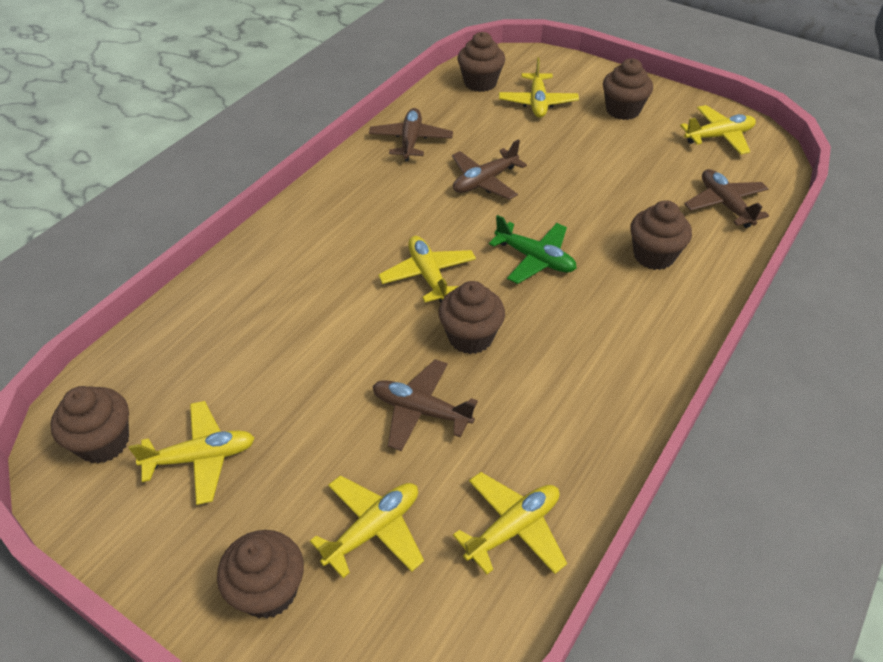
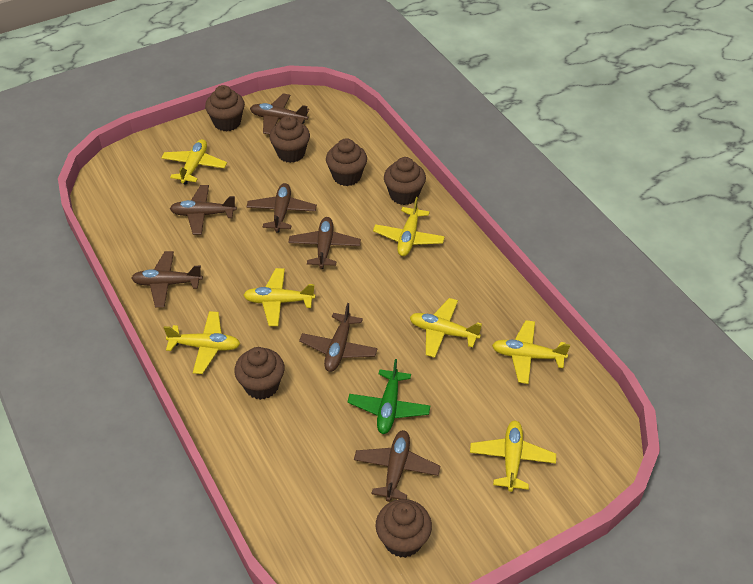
brown plane: [369,108,453,162] [373,359,478,451] [452,139,527,200] [684,169,769,228] = 4 -> [131,251,203,308] [170,185,237,235] [246,183,317,233] [250,93,309,135] [288,217,361,269] [299,303,378,372] [354,430,440,502] = 7
yellow plane: [129,401,255,505] [310,475,424,578] [378,236,476,303] [453,472,567,575] [499,57,579,118] [680,105,756,155] = 6 -> [161,139,227,185] [164,311,240,374] [243,268,315,326] [373,197,445,256] [410,298,482,358] [470,421,556,492] [492,320,570,384] = 7

